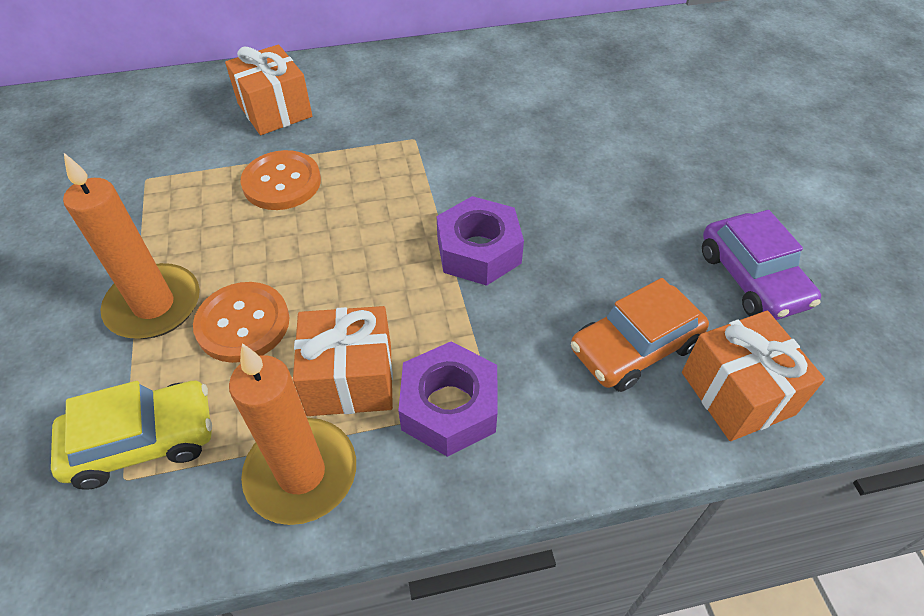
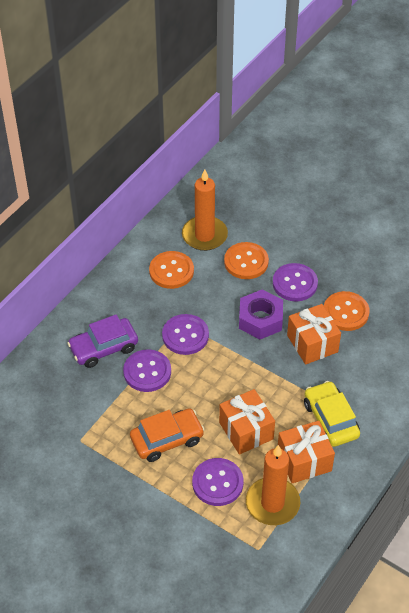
orange button: [193,282,289,363] [240,150,321,210] = 2 -> [149,251,194,289] [224,242,269,279] [324,291,370,331] = 3
purple button: none = 0 -> [123,349,171,392] [162,314,209,355] [192,458,243,506] [273,263,318,301] = 4
purple nut: [398,341,497,457] [437,196,524,286] = 2 -> [239,290,283,339] = 1

